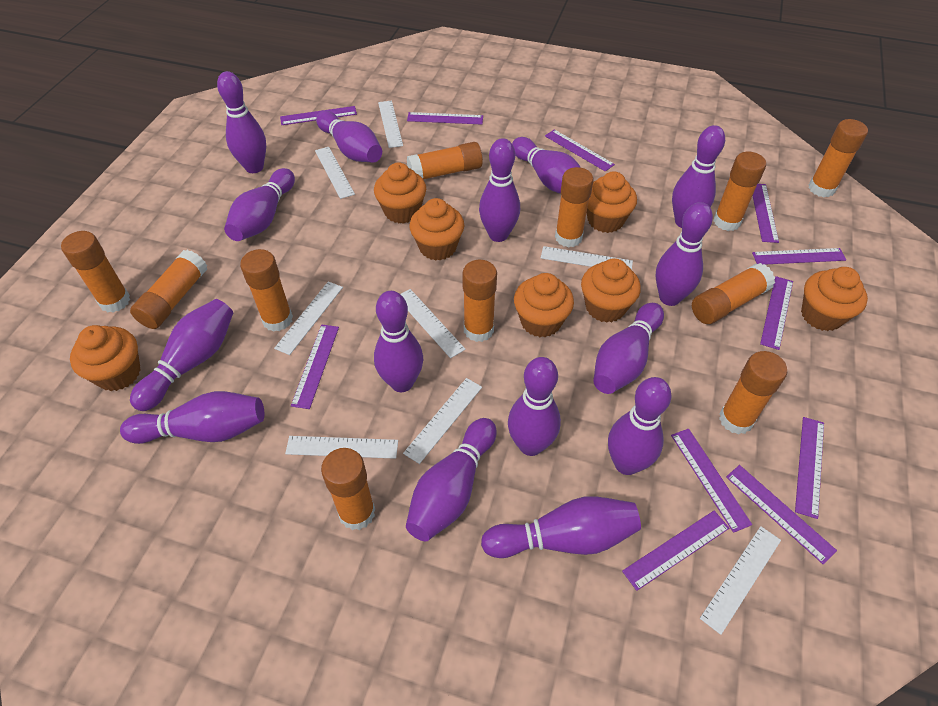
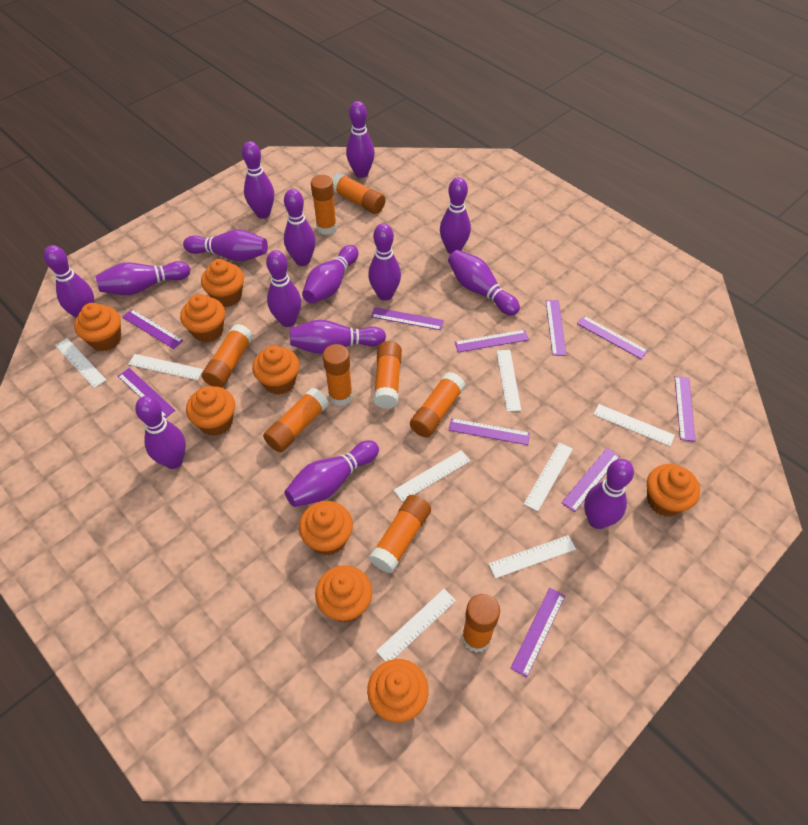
orange cupcake: [70,325,140,391] [374,163,426,224] [409,198,464,261] [514,273,574,337] [581,258,641,323] [587,171,637,233] [801,267,868,331] = 7 -> [74,303,121,351] [180,294,225,343] [186,386,235,436] [201,259,244,307] [252,345,299,395] [299,501,353,555] [315,565,372,623] [367,659,429,722] [647,464,700,517] = 9
orange glue stick: [61,231,130,313] [130,250,207,329] [240,249,293,332] [321,448,375,530] [407,142,483,179] [462,260,497,342] [555,167,594,248] [692,263,775,324] [713,152,766,231] [719,351,787,434] [809,119,868,197] = 11 -> [202,324,253,388] [263,388,329,452] [311,175,337,235] [323,344,353,406] [332,173,385,214] [369,495,431,573] [374,341,402,409] [410,372,465,438] [462,594,500,653] = 9
purple ruler: [280,106,357,125] [291,325,339,409] [407,112,483,124] [545,129,615,172] [622,511,729,591] [671,429,752,533] [726,465,837,565] [752,248,846,264] [753,184,779,243] [760,276,793,350] [795,417,824,519] = 11 -> [118,368,175,418] [122,309,184,349] [371,307,444,330] [449,418,530,445] [455,330,529,352] [511,588,565,677] [546,300,566,356] [561,448,620,512] [577,316,648,359] [675,376,696,442] = 10

